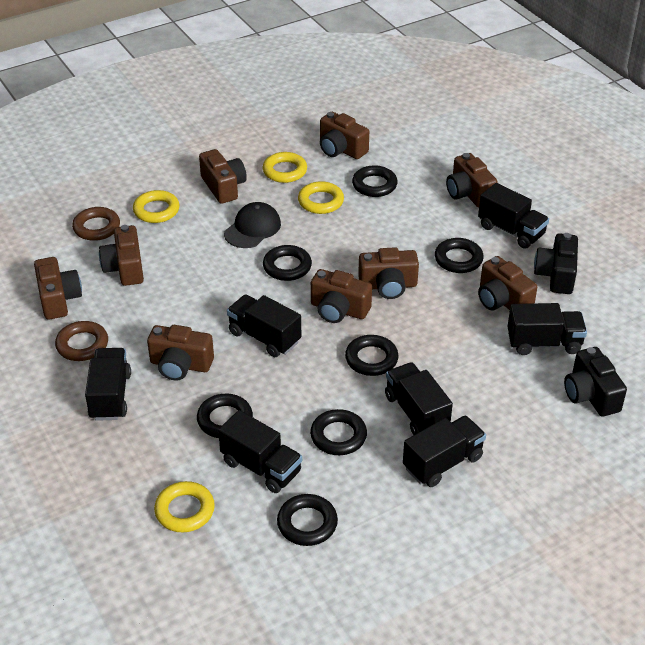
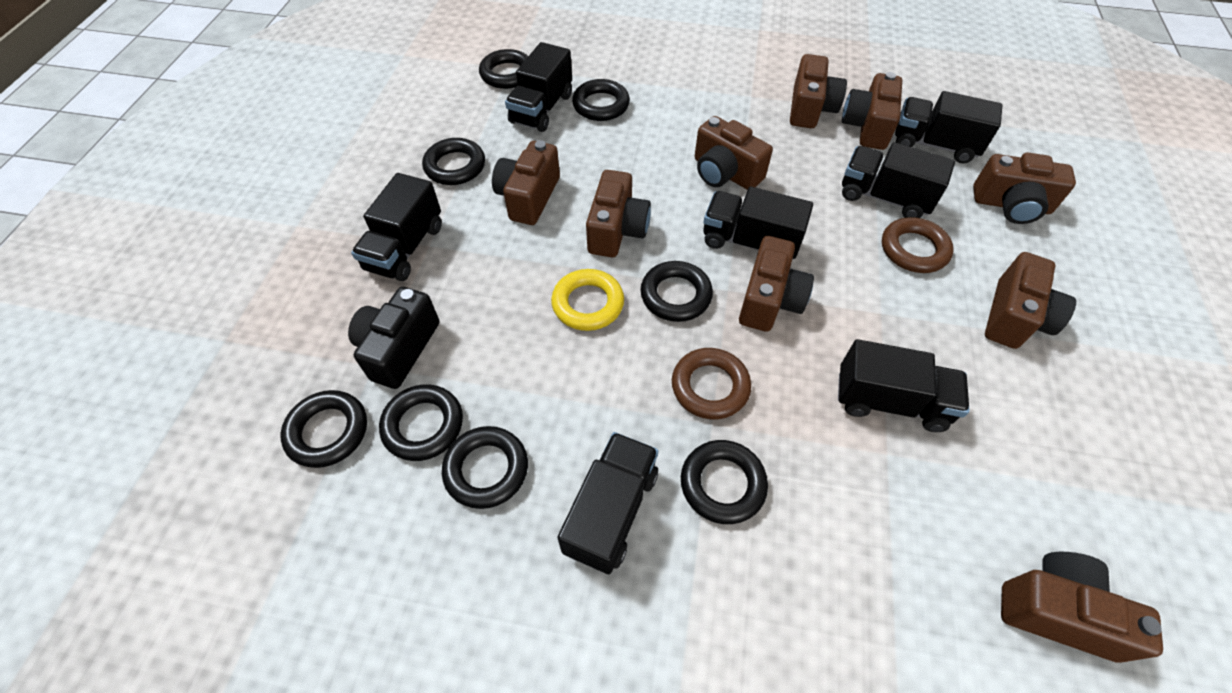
black camera: [534,233,578,294] [564,347,627,417] = 2 -> [348,287,439,389] = 1
black cap: [224,202,281,248] = 1 -> none = 0
black ring: [197,394,253,438] [263,245,312,281] [277,494,338,546] [310,409,367,455] [345,335,399,376] [352,165,398,197] [435,238,484,273] = 7 -> [281,390,367,468] [379,384,463,461] [422,138,485,185] [442,426,528,509] [479,49,528,89] [572,79,630,121] [640,261,713,322] [681,440,768,524] = 8
yellow ring: [133,190,180,223] [154,481,215,532] [263,152,307,183] [298,181,344,214] = 4 -> [551,269,624,331] = 1

